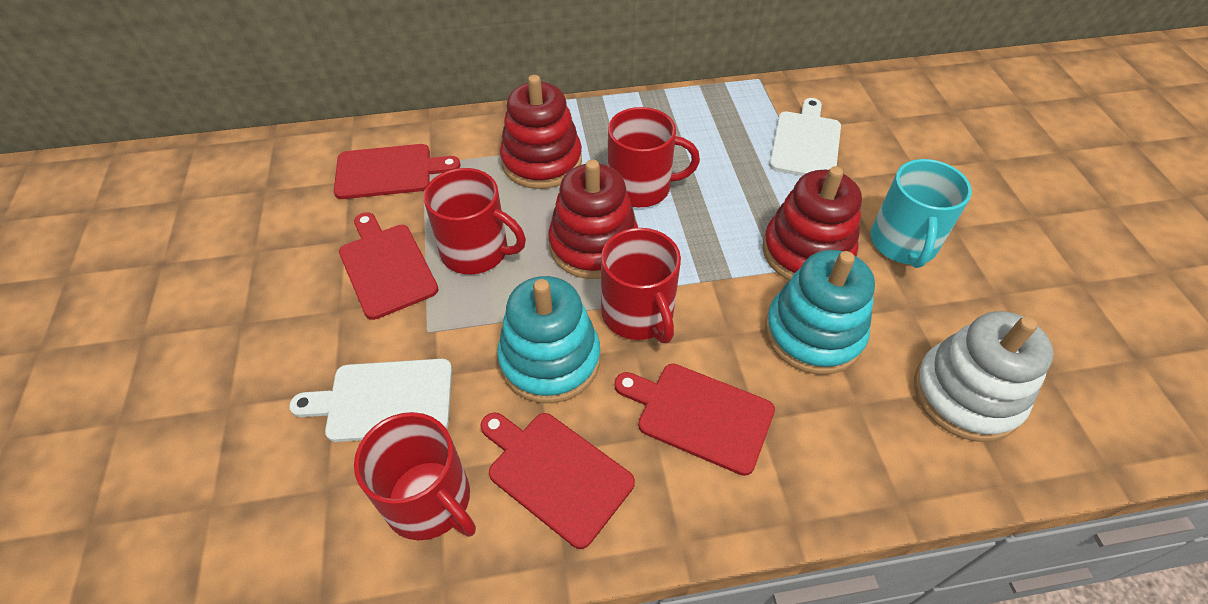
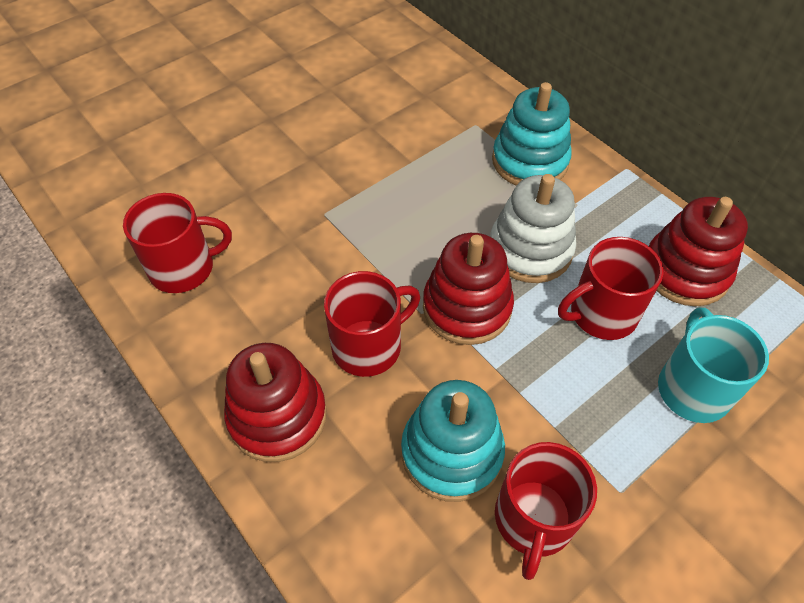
red cutting board: [334,144,460,199] [339,212,439,320] [480,412,635,549] [614,364,775,476] = 4 -> none = 0
white cutting board: [289,359,452,442] [769,98,841,176] = 2 -> none = 0

